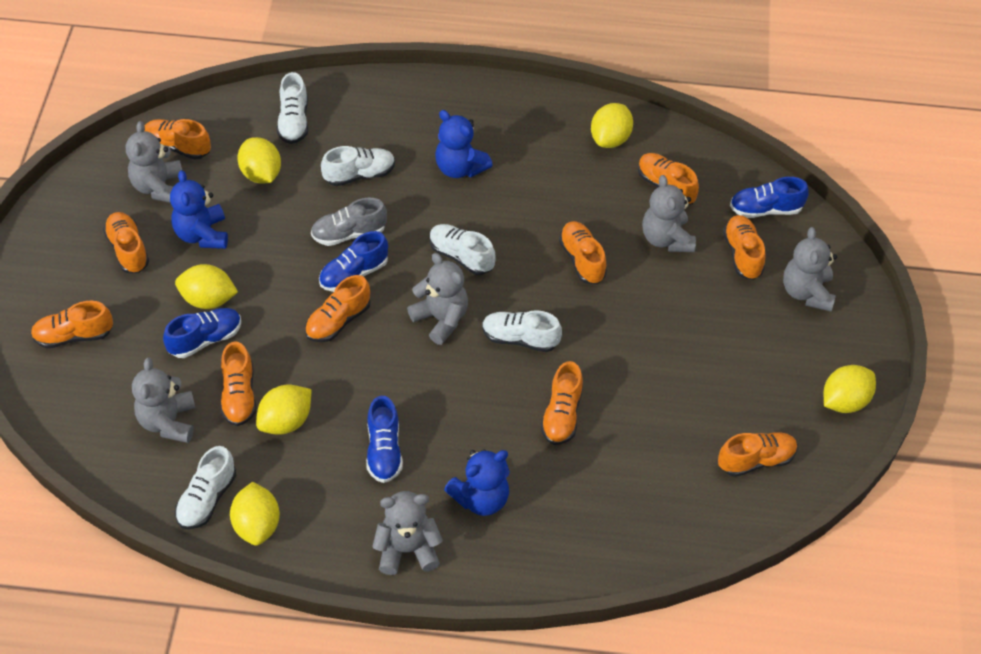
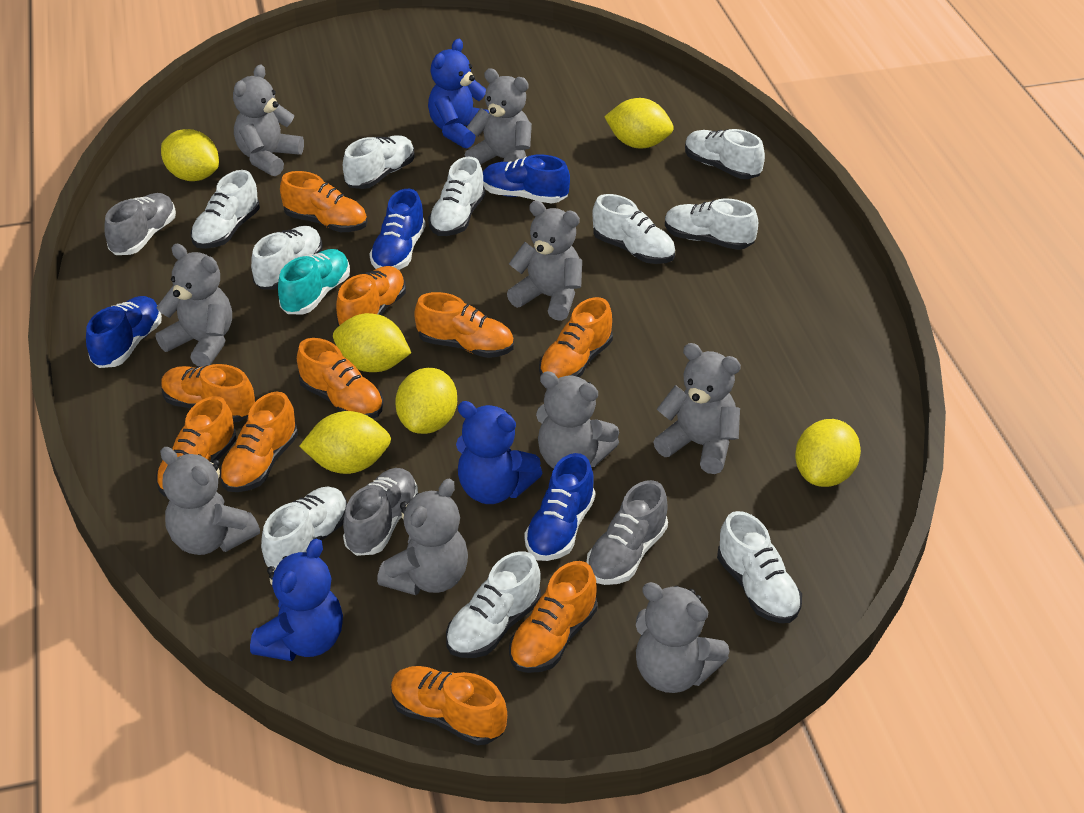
grey shoe: [311,198,387,246] = 1 -> [104,193,176,255] [343,468,418,556] [586,480,668,585] = 3
grey teddy bear: [126,121,182,203] [132,358,196,443] [372,491,443,575] [407,253,468,345] [642,175,696,252] [783,227,837,311] = 6 -> [156,244,232,367] [160,447,260,555] [233,64,304,176] [377,479,468,595] [465,68,532,165] [507,201,582,321] [536,371,619,469] [636,582,730,693] [653,343,741,474] = 9
turquoise shoe: none = 0 -> [278,249,350,314] = 1
white shoe: [175,446,236,529] [277,72,308,144] [321,146,395,186] [430,224,495,275] [482,310,562,352] = 5 -> [190,170,260,249] [251,226,323,289] [261,487,347,568] [343,136,415,189] [428,157,486,236] [446,551,541,658] [592,194,675,264] [665,198,758,250] [685,129,765,179] [717,511,802,623] = 10

